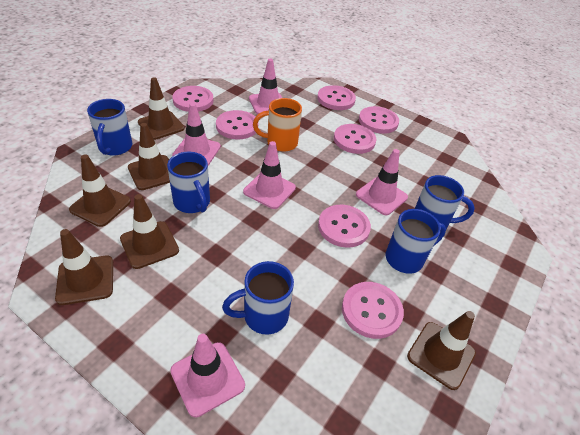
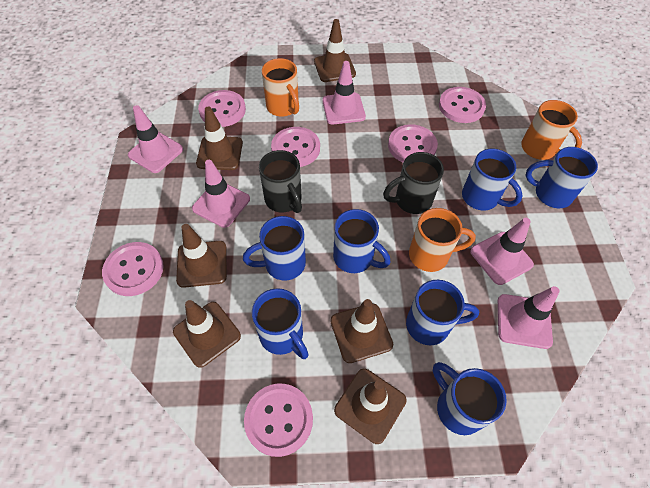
black mug: none = 0 -> [259,150,302,213] [383,152,444,214] = 2
blue mug: [87,99,132,156] [167,152,210,213] [222,261,294,335] [385,209,446,274] [415,175,475,229] = 5 -> [243,216,306,280] [252,288,309,359] [333,209,390,273] [406,280,479,345] [433,362,507,435] [462,149,523,210] [526,147,598,208] = 7
orange mug: [253,98,302,152] = 1 -> [262,58,299,117] [409,208,476,272] [521,100,582,160] = 3
pink button: [172,86,214,112] [216,110,258,139] [317,85,356,110] [318,205,371,248] [334,124,376,154] [342,282,404,339] [359,106,399,134] = 7 -> [102,242,163,296] [198,90,246,127] [244,383,313,457] [271,127,320,167] [388,124,438,162] [439,87,486,123] = 6

